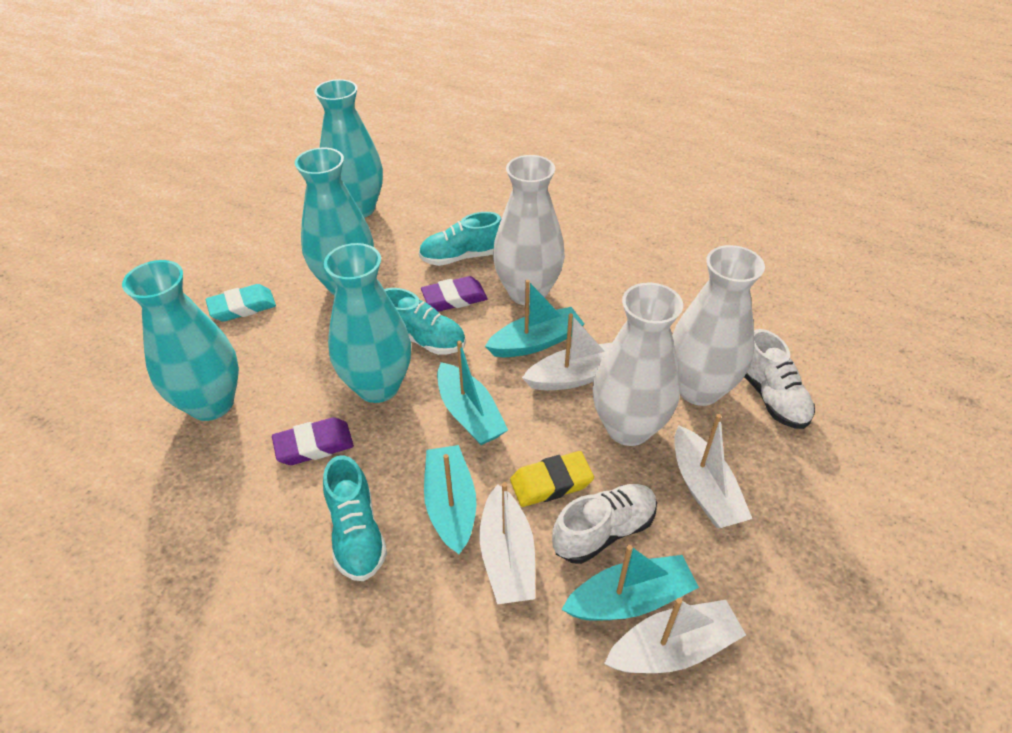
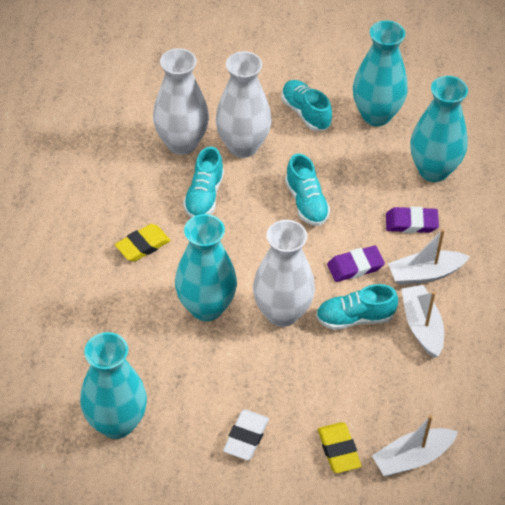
turquoise boat: [424,445,476,555] [437,341,508,445] [485,280,584,357] [561,545,699,621] = 4 -> none = 0
turquoise eraser: [205,284,276,322] = 1 -> none = 0
turquoise shoe: [323,455,387,581] [384,288,466,355] [419,212,501,266] = 3 -> [183,147,224,218] [282,80,332,131] [285,153,330,226] [316,284,398,330] = 4
white boat: [480,482,535,604] [522,313,612,390] [604,598,746,673] [674,414,752,528] = 4 -> [372,415,458,476] [388,229,470,285] [402,285,444,358] = 3
white eraser: none = 0 -> [223,409,269,460] = 1
white shoe: [552,484,657,564] [744,329,815,429] = 2 -> none = 0
yellow eraser: [510,451,594,507] = 1 -> [115,224,171,262] [318,422,362,473] = 2

